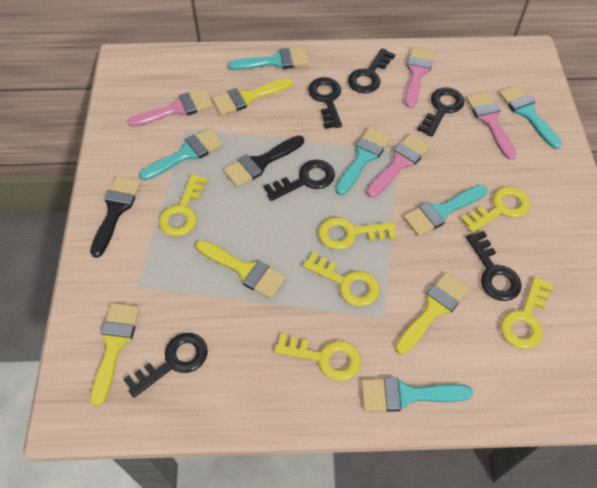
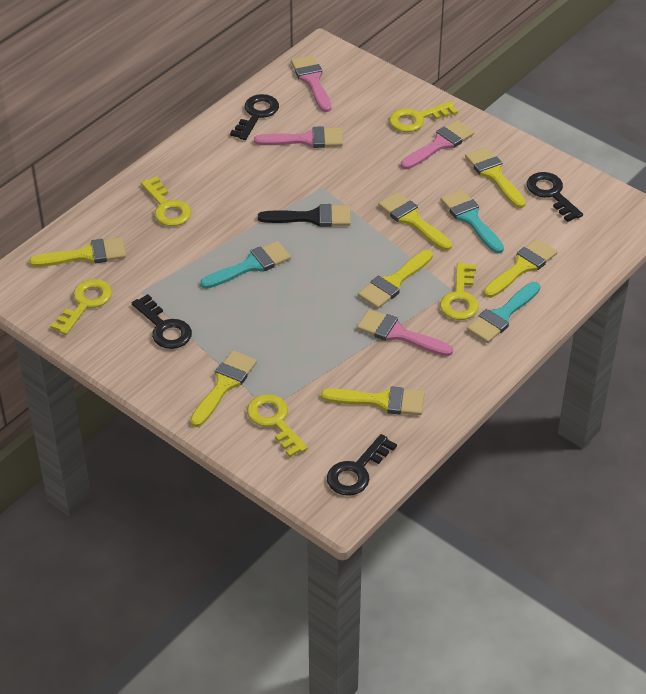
black brush: [90,176,141,258] [223,135,304,187] = 2 -> [258,204,351,227] = 1
black key: [123,333,208,398] [264,160,335,201] [308,77,342,129] [348,48,395,93] [417,87,464,137] [466,231,522,301] = 6 -> [132,294,192,349] [230,94,279,140] [327,434,397,496] [527,172,583,222] = 4
turquoise brush: [139,128,223,180] [228,47,309,70] [335,127,391,195] [361,377,473,412] [403,185,487,236] [499,84,562,149] = 6 -> [200,241,291,289] [441,190,504,253] [466,282,540,343] = 3
yellow brush: [90,303,140,407] [196,240,286,299] [212,78,293,116] [395,272,470,354] = 4 -> [29,237,126,267] [190,350,257,427] [321,386,424,415] [358,250,433,309] [378,192,452,251] [465,147,526,208] [484,239,557,298] = 7
yellow key: [159,174,208,237] [274,333,361,381] [303,251,379,307] [318,217,396,250] [461,187,530,233] [500,277,554,349] = 6 -> [50,279,112,335] [141,177,191,226] [247,394,308,457] [389,101,458,132] [440,262,479,320] = 5

